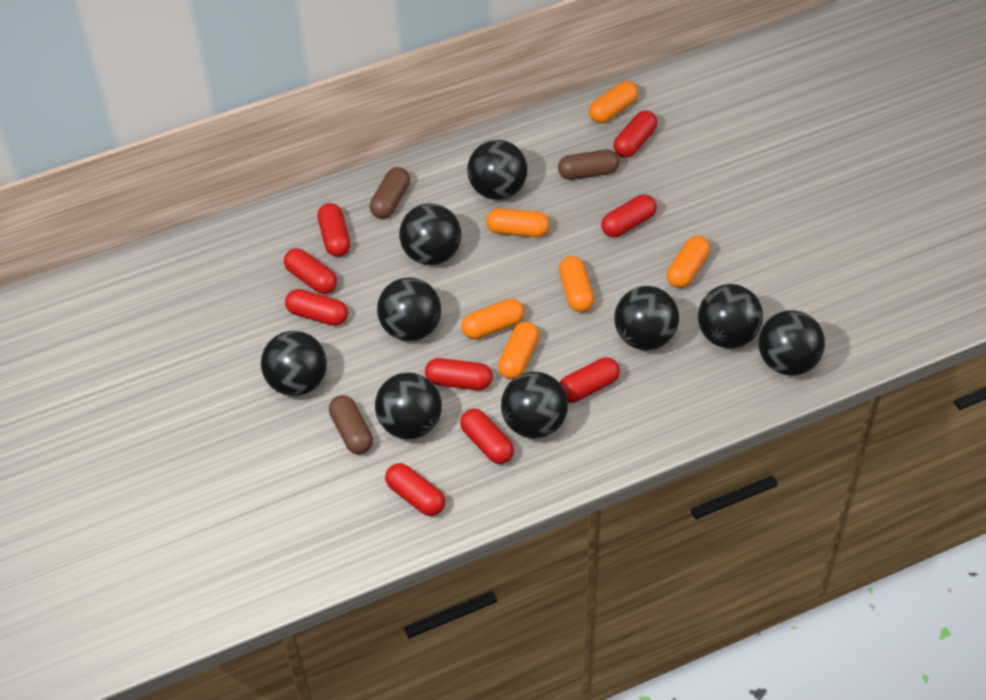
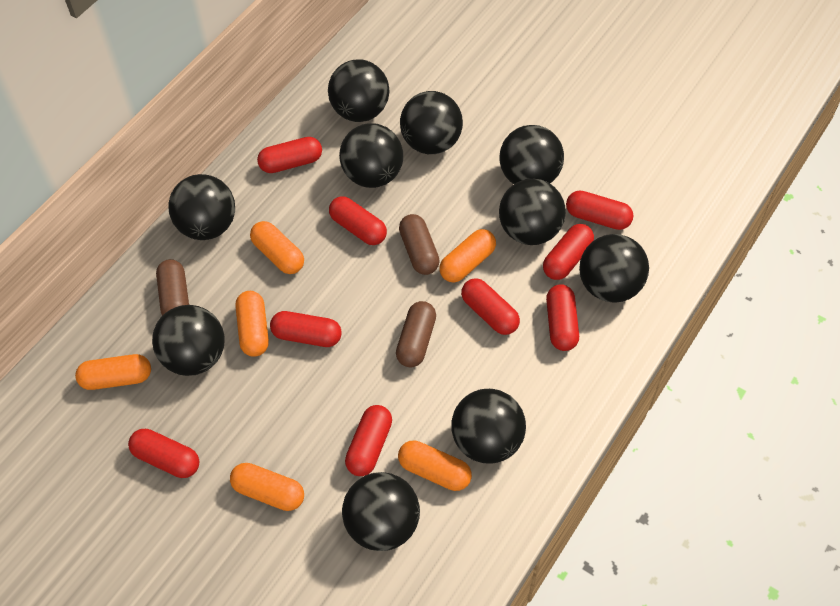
black ball: [261,331,327,396] [375,372,442,439] [377,277,441,341] [399,204,461,265] [467,140,527,200] [501,372,568,438] [615,286,679,350] [698,284,763,349] [759,310,825,376] = 9 -> [152,305,225,376] [168,174,235,240] [328,60,390,122] [339,123,403,188] [342,472,420,551] [400,91,463,154] [451,389,526,463] [499,125,564,184] [499,179,566,245] [579,234,649,303] = 10

